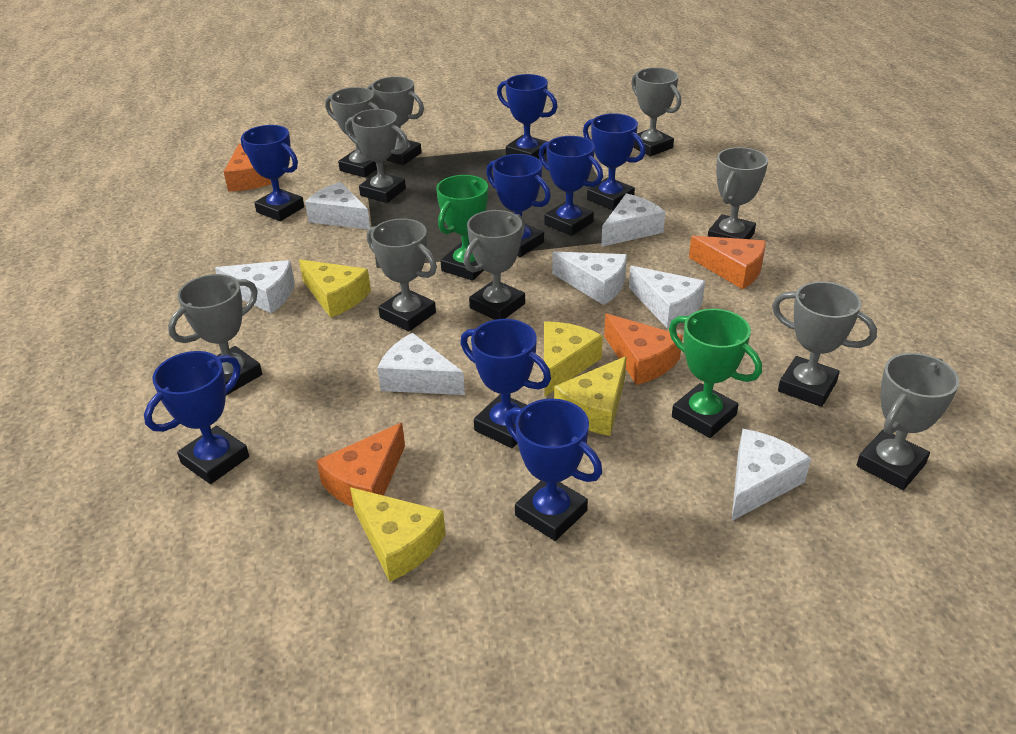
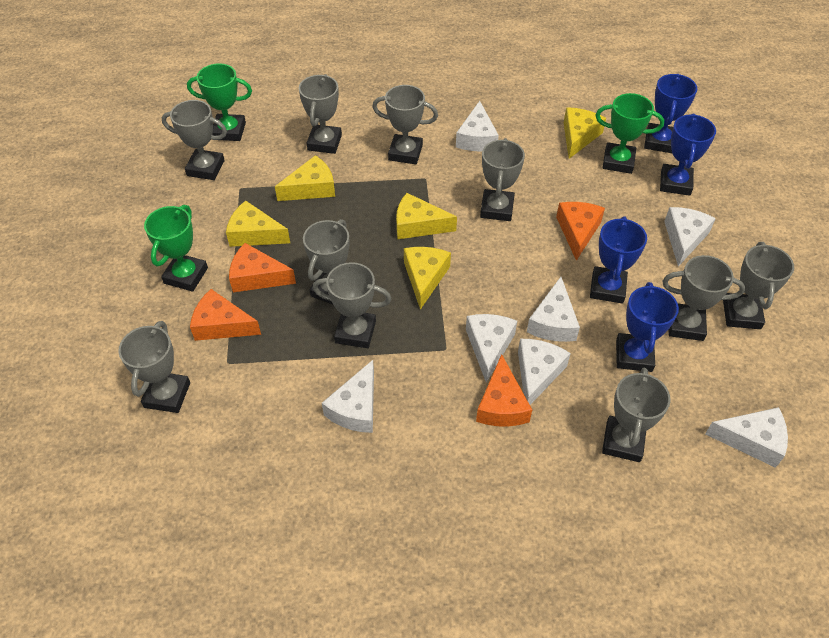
blue trophy: [144,351,249,484] [241,125,304,221] [460,319,551,448] [486,154,551,257] [497,74,558,159] [505,399,602,541] [539,136,603,236] [583,113,645,210] = 8 -> [590,216,647,304] [616,282,679,372] [644,74,697,153] [660,114,716,196] = 4
green trophy: [436,175,488,281] [669,309,762,438] = 2 -> [144,205,208,292] [187,63,252,141] [595,93,664,174] = 3
yellow cheese: [299,259,371,318] [350,487,446,582] [544,321,603,397] [554,356,626,436] = 4 -> [226,201,290,247] [275,155,335,201] [396,193,457,239] [404,247,451,310] [564,107,606,159] = 5

